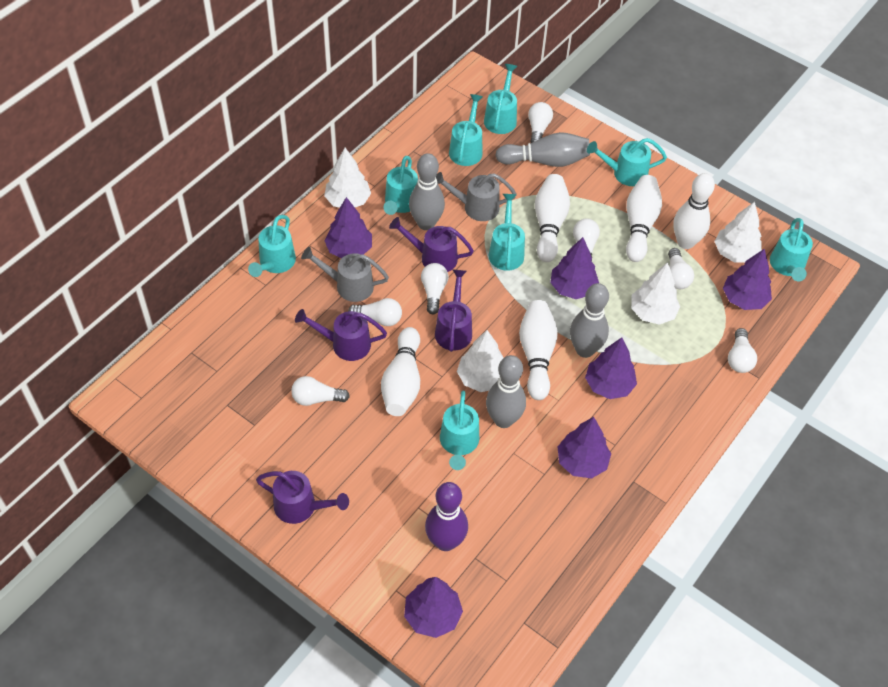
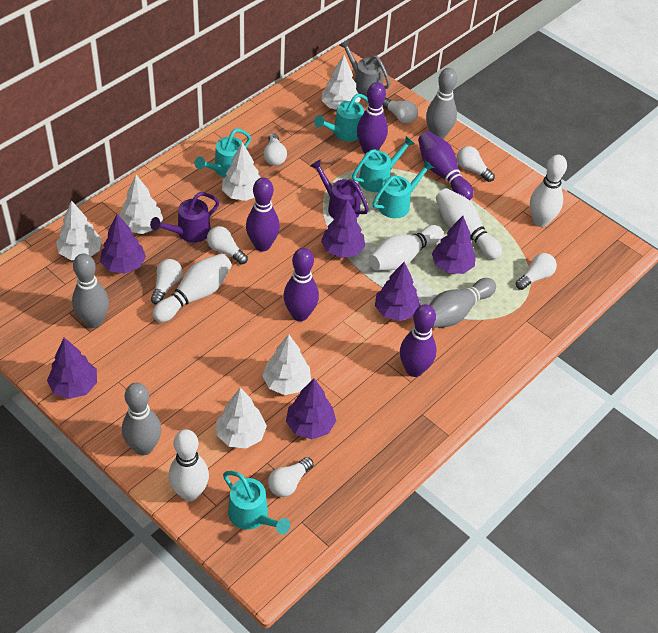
grey watering can: [301,247,389,302] [436,172,516,221] = 2 -> [339,39,390,97] = 1
purple bowling pin: [425,482,468,551] = 1 -> [246,177,280,251] [283,248,319,321] [357,82,388,154] [400,304,437,377] [418,131,473,200] = 5
purple watering can: [256,471,349,524] [295,309,387,361] [389,217,474,272] [435,270,472,352] = 4 -> [150,192,219,243] [310,159,369,219] = 2
turquoise watering can: [248,215,296,277] [384,156,418,215] [440,390,479,470] [449,94,483,166] [484,64,517,134] [488,194,525,271] [587,138,667,186] [770,218,813,281] = 8 -> [194,129,251,178] [223,471,290,534] [314,94,368,141] [352,136,415,192] [372,160,434,218] = 5
white tree: [324,148,371,208] [457,330,504,392] [631,262,680,325] [714,202,762,262] = 4 -> [56,200,102,260] [120,175,163,234] [216,387,267,449] [222,142,261,201] [262,334,311,395] [321,55,361,110] = 6

